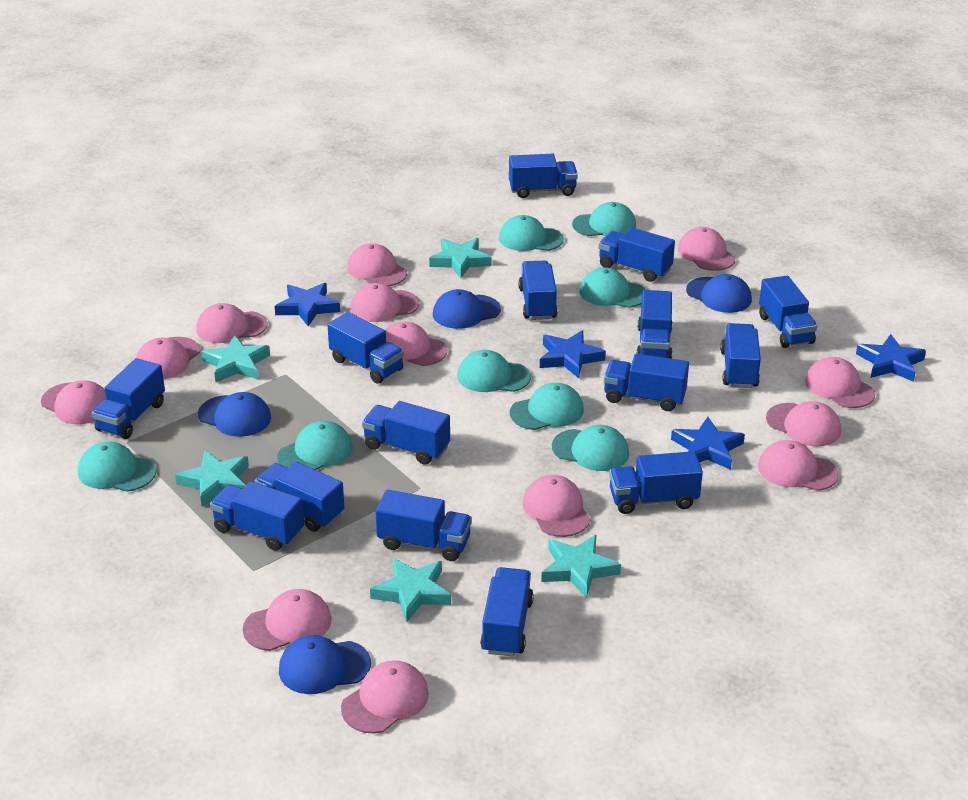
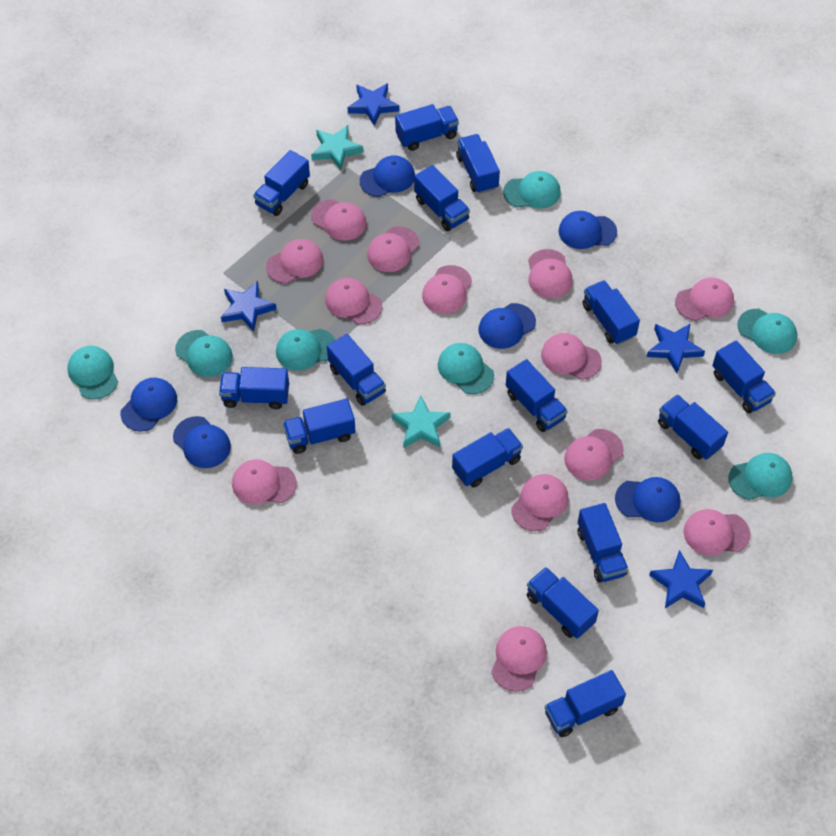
blue cap: [198,392,271,437] [279,635,371,694] [433,289,501,329] [686,274,752,313] = 4 -> [120,378,177,432] [173,416,231,468] [360,155,415,197] [479,303,536,349] [559,211,617,249] [615,477,681,522] = 6
turquoise cap: [78,442,156,492] [277,421,353,470] [457,350,531,392] [499,215,564,251] [510,383,584,430] [552,425,629,471] [572,202,636,236] [579,268,646,308] = 8 -> [67,346,118,399] [175,330,233,377] [276,329,335,371] [438,343,494,394] [503,171,561,209] [728,453,792,500] [737,309,797,354] = 7
turquoise star: [175,450,249,507] [201,335,270,382] [370,558,451,623] [429,238,492,278] [541,535,621,598] = 5 -> [311,125,364,170] [392,395,451,448] = 2

